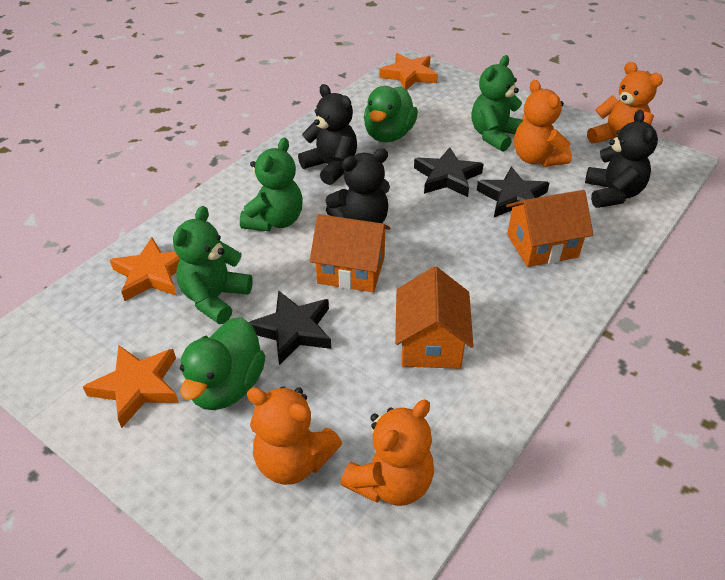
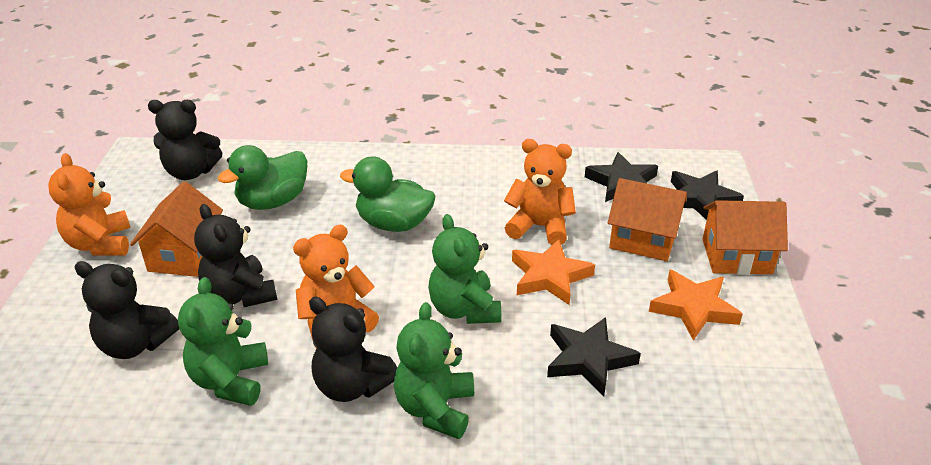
black teddy bear: [298,84,357,185] [325,148,390,223] [585,110,658,208] = 3 -> [75,261,179,359] [148,100,222,180] [194,204,277,307] [309,297,397,402] = 4
orange star: [83,345,179,428] [110,237,180,301] [379,53,438,90] = 3 -> [512,239,595,305] [649,270,743,341] = 2
orange teddy bear: [247,386,342,485] [340,399,434,506] [514,80,572,167] [587,62,663,144] = 4 -> [48,153,131,256] [293,225,379,349] [504,139,576,245] = 3

